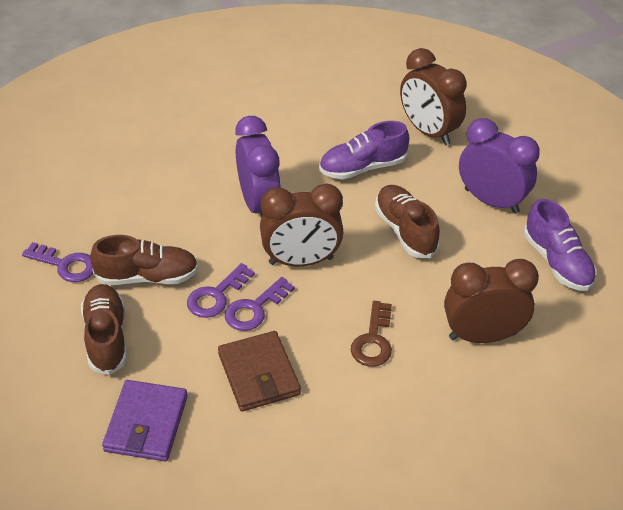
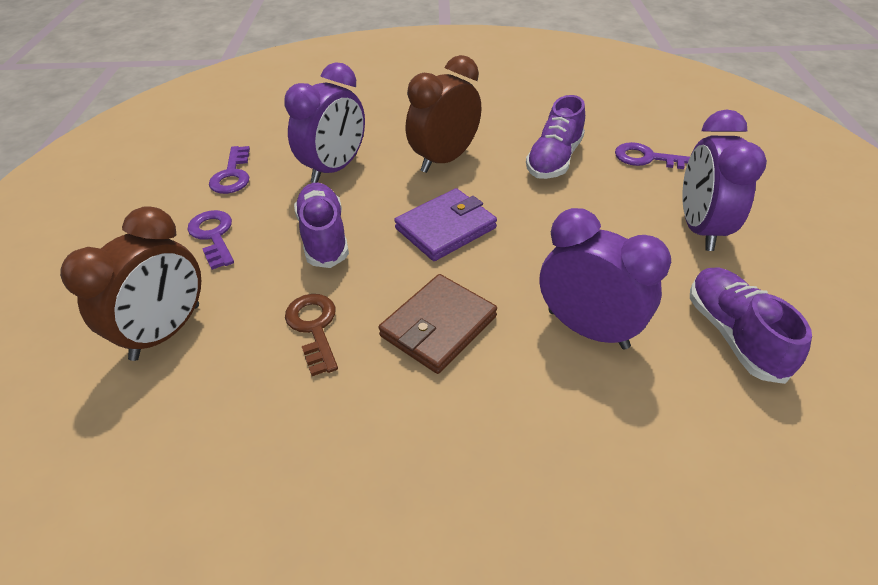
brown clock: [260,184,343,266] [400,48,467,145] [444,259,539,343] = 3 -> [60,206,201,361] [406,55,481,173] = 2
brown shoe: [81,284,127,375] [90,235,198,285] [375,185,440,258] = 3 -> none = 0
purple clock: [235,116,281,218] [459,118,540,214] = 2 -> [285,62,365,183] [540,208,671,349] [682,109,767,251] = 3
purple shoe: [319,121,409,179] [524,199,597,291] = 2 -> [294,183,349,268] [526,95,585,179] [690,268,812,384] = 3

